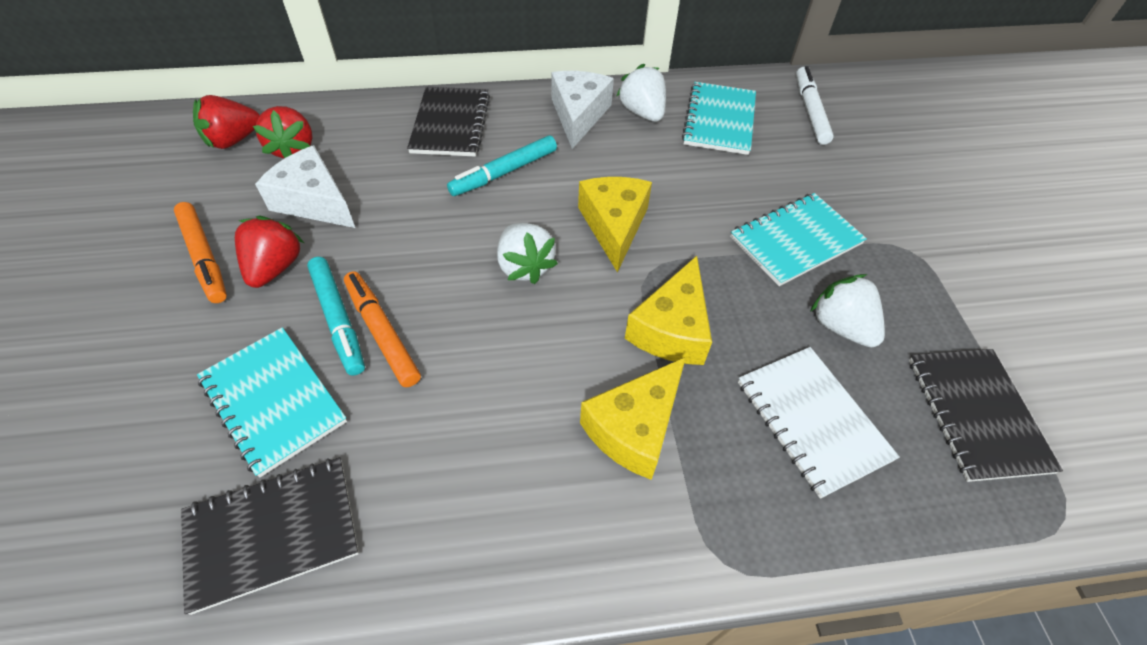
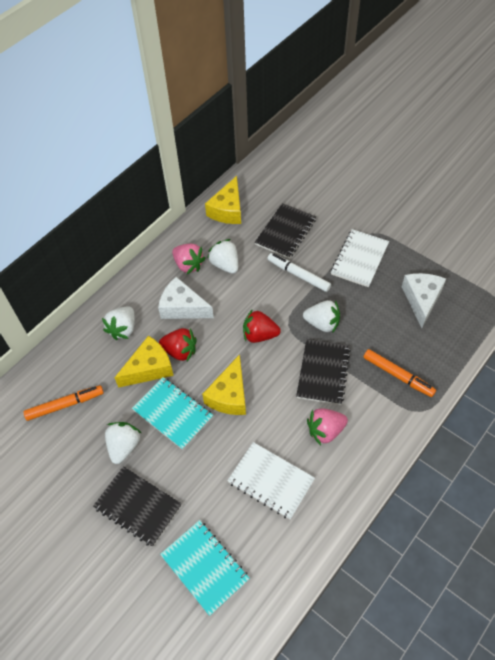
pink strawberry: none = 0 -> [172,244,205,274] [307,408,348,445] = 2
red strawberry: [193,95,260,149] [235,216,304,288] [253,106,313,158] = 3 -> [159,328,196,361] [243,309,281,343] = 2
turquoise marker: [307,257,365,376] [447,136,557,196] = 2 -> none = 0
turquoise notebook: [197,327,347,478] [682,82,756,155] [730,193,867,286] = 3 -> [132,377,213,450] [160,520,250,616] = 2
white notebook: [738,347,900,498] = 1 -> [227,442,315,520] [331,229,389,287] = 2
white strawberry: [497,223,558,284] [617,64,666,122] [810,274,885,347] = 3 -> [102,306,135,340] [105,422,141,464] [208,239,238,274] [303,300,340,333] = 4

